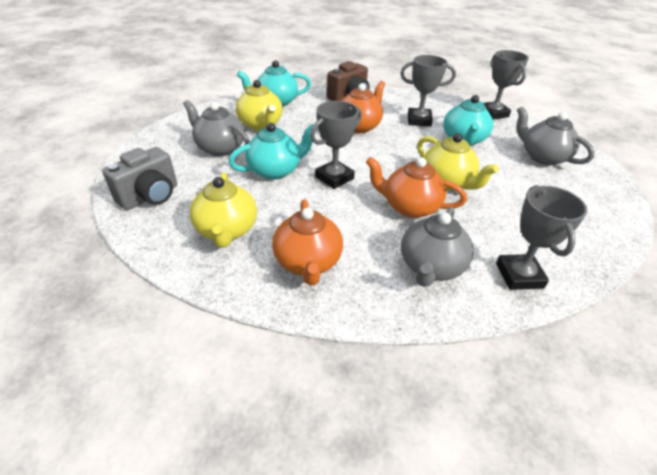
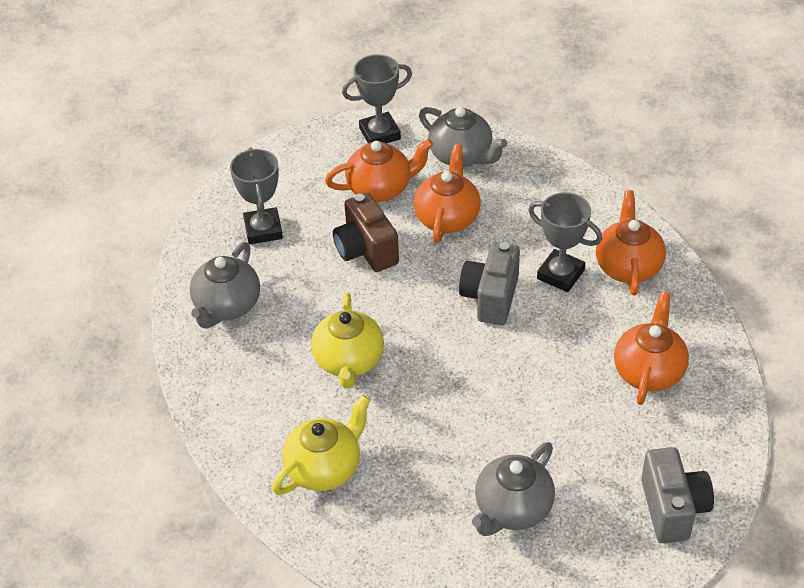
grey camera: [102,147,177,210] = 1 -> [459,242,520,325] [641,447,714,543] = 2
grey trophy: [310,101,362,189] [401,55,456,127] [483,50,529,119] [496,185,587,290] = 4 -> [230,148,283,244] [342,54,412,143] [528,192,602,292] = 3
orange teapot: [272,199,343,285] [341,81,385,133] [366,157,467,218] = 3 -> [325,139,433,202] [414,144,481,243] [596,190,666,296] [614,292,689,405] = 4
turquoise teapot: [229,123,317,180] [237,60,311,107] [443,95,493,146] = 3 -> none = 0
yellow teapot: [190,173,257,248] [236,80,283,130] [417,133,499,190] = 3 -> [272,395,371,495] [311,292,384,388] = 2

